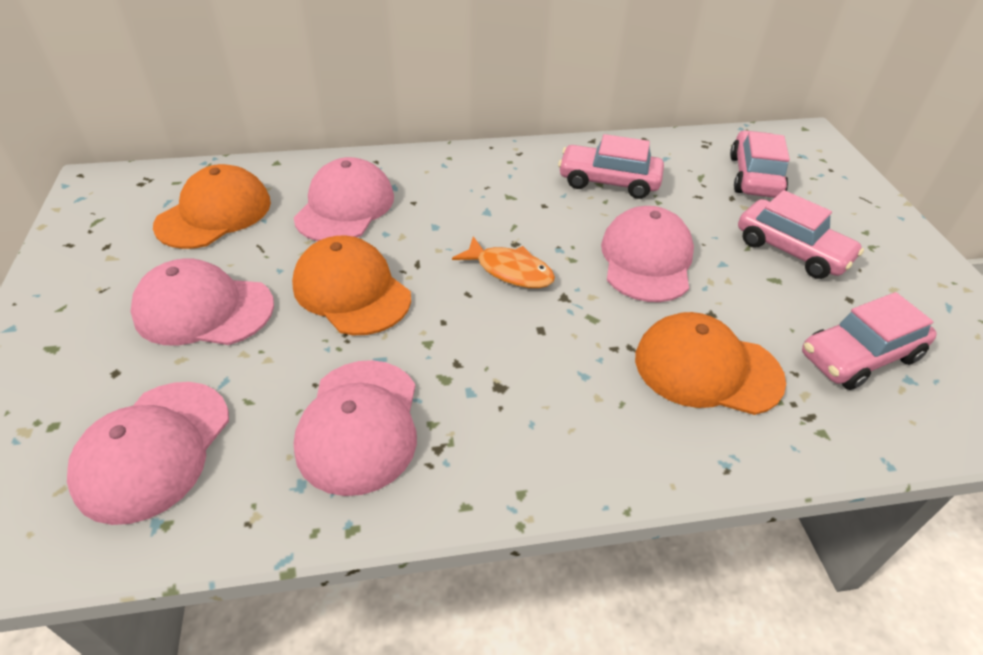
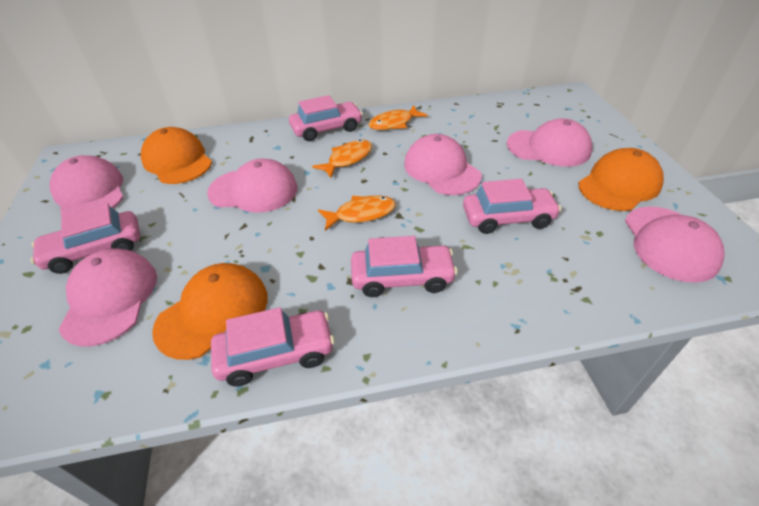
orange fish: [452,236,555,288] = 1 -> [312,140,372,178] [318,195,396,231] [368,106,428,130] = 3
pink cap: [67,382,229,525] [131,258,274,346] [294,157,394,241] [294,360,417,496] [601,206,694,302] = 5 -> [50,155,124,216] [59,249,157,347] [207,158,298,213] [404,134,482,195] [507,118,592,167] [625,206,725,283] = 6
pink car: [558,134,664,199] [730,130,790,198] [738,190,864,279] [802,292,937,390] = 4 -> [30,203,140,274] [211,307,335,386] [289,95,363,141] [351,236,458,297] [463,179,561,234] = 5

